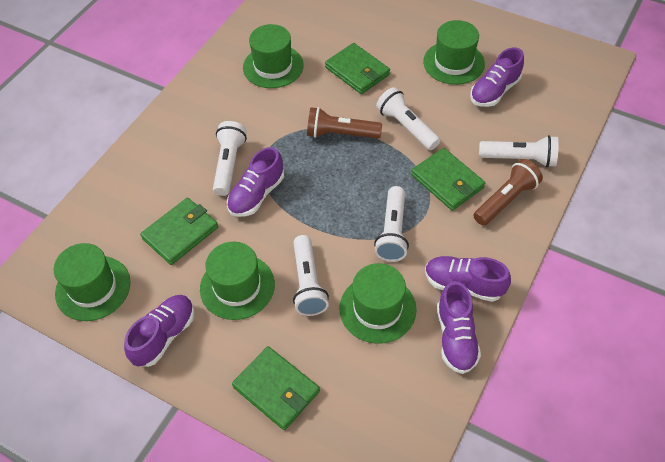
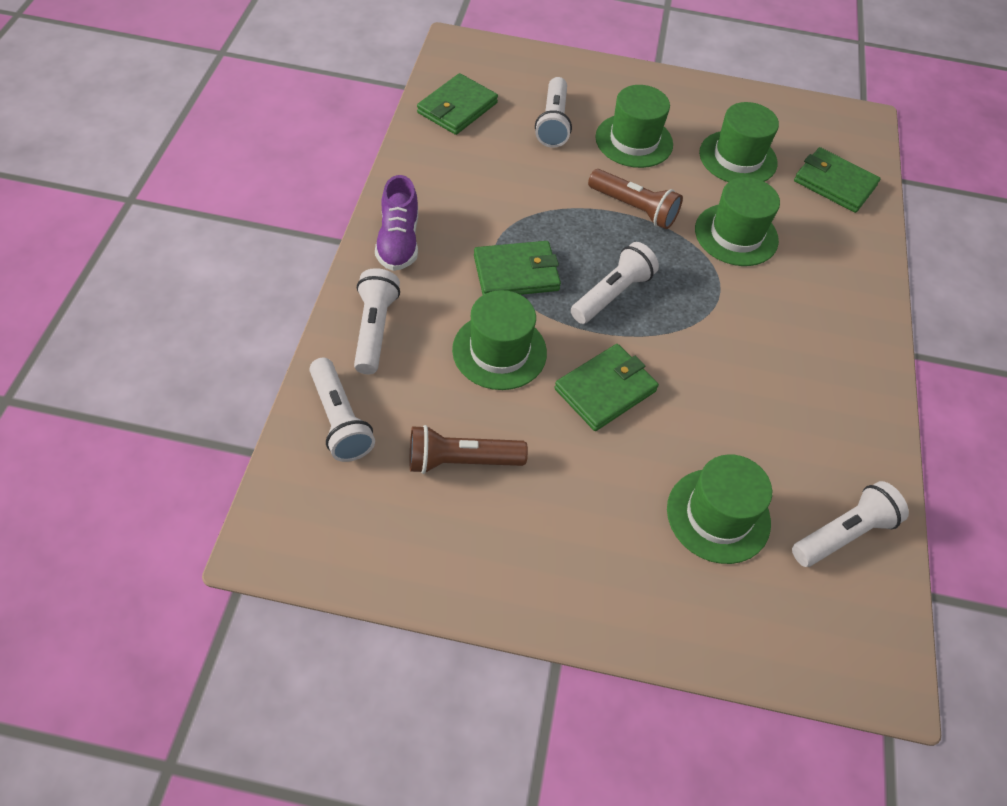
purple shoe: [124,295,195,367] [227,147,284,217] [425,256,511,302] [437,281,481,374] [470,48,524,107] = 5 -> [375,175,418,271] = 1

